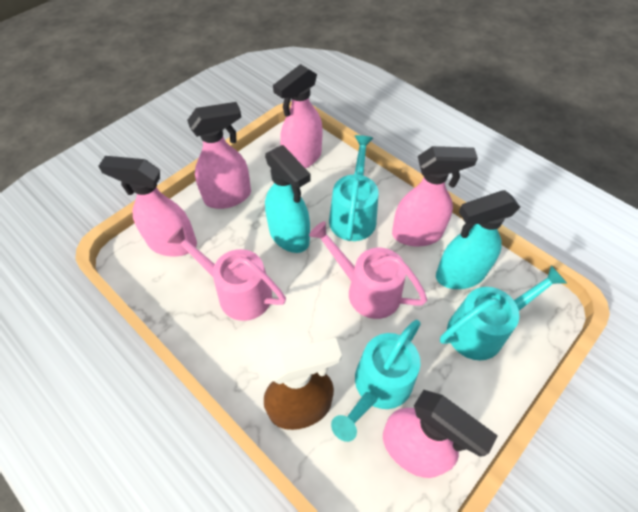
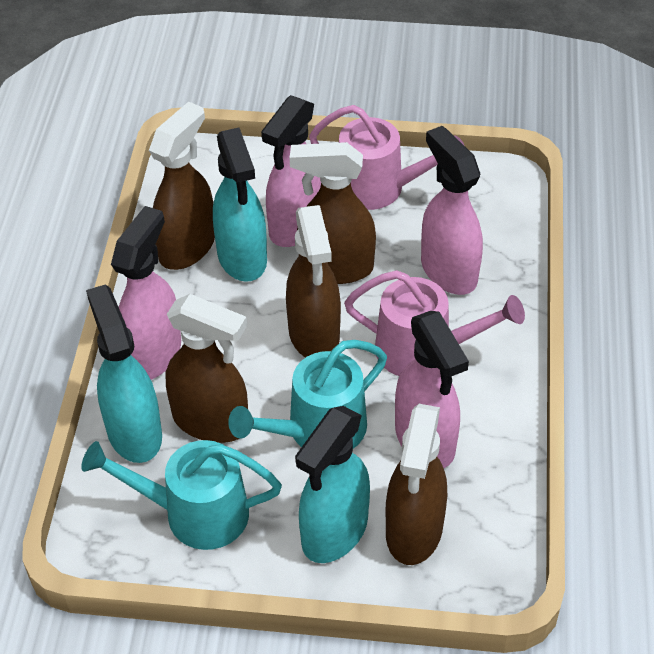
brown spray bottle: [264,338,342,430] = 1 -> [149,102,215,270] [166,294,248,443] [286,205,341,358] [290,142,376,284] [386,404,447,565] = 5
pink spray bottle: [98,156,197,256] [187,102,251,209] [273,64,323,169] [383,390,498,478] [392,146,478,246] = 5 -> [111,206,181,380] [261,95,321,247] [395,311,469,468] [421,126,483,295] = 4
turquoise spray bottle: [265,145,311,253] [436,190,520,289] = 2 -> [86,284,162,463] [213,128,267,282] [295,406,370,563] = 3
turquoise watering can: [329,135,379,241] [331,320,421,442] [440,265,568,360] = 3 -> [81,440,282,550] [228,340,387,449] = 2

